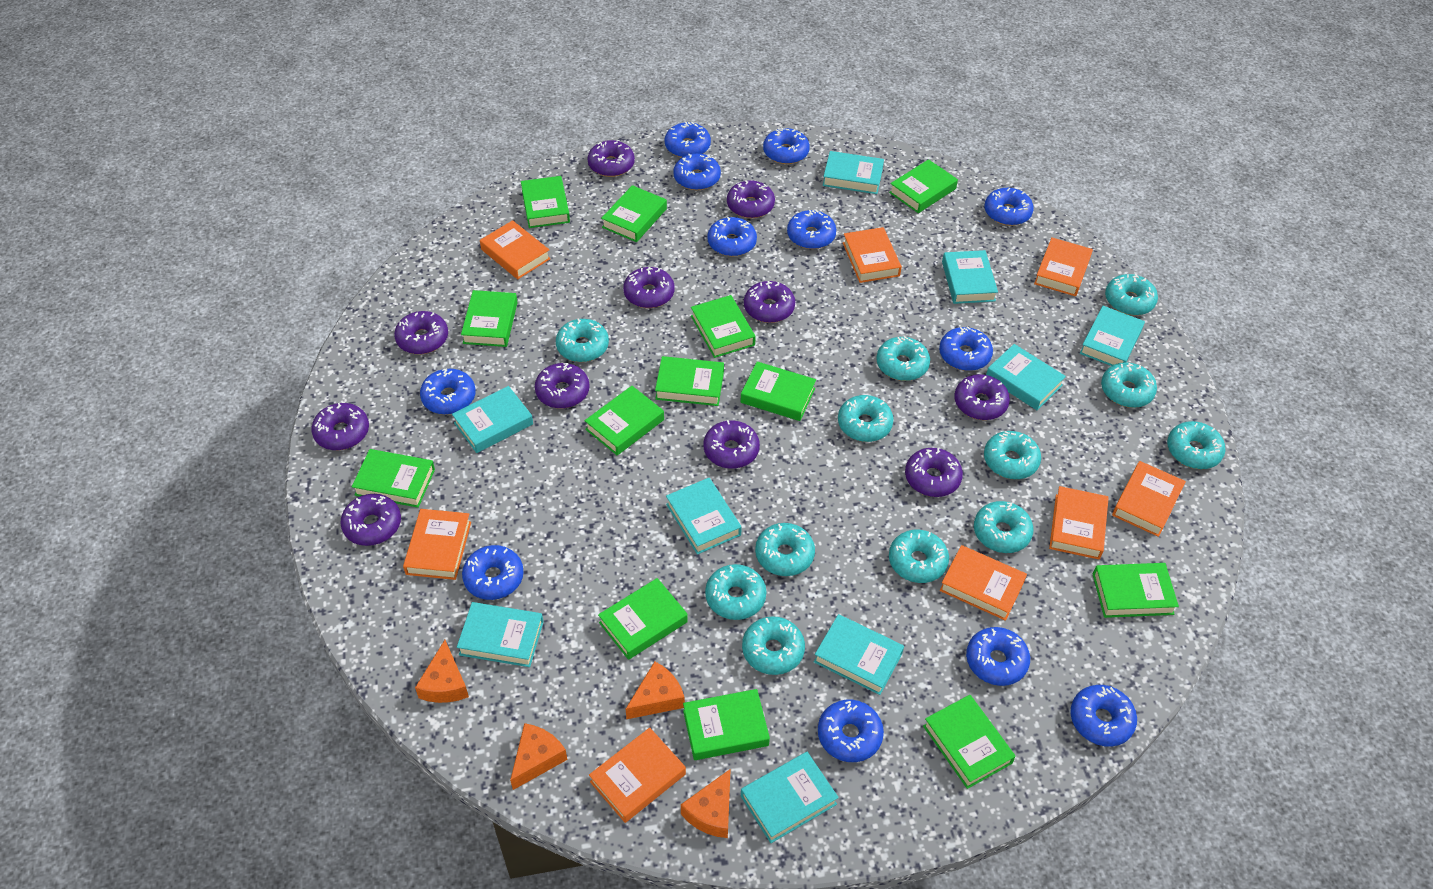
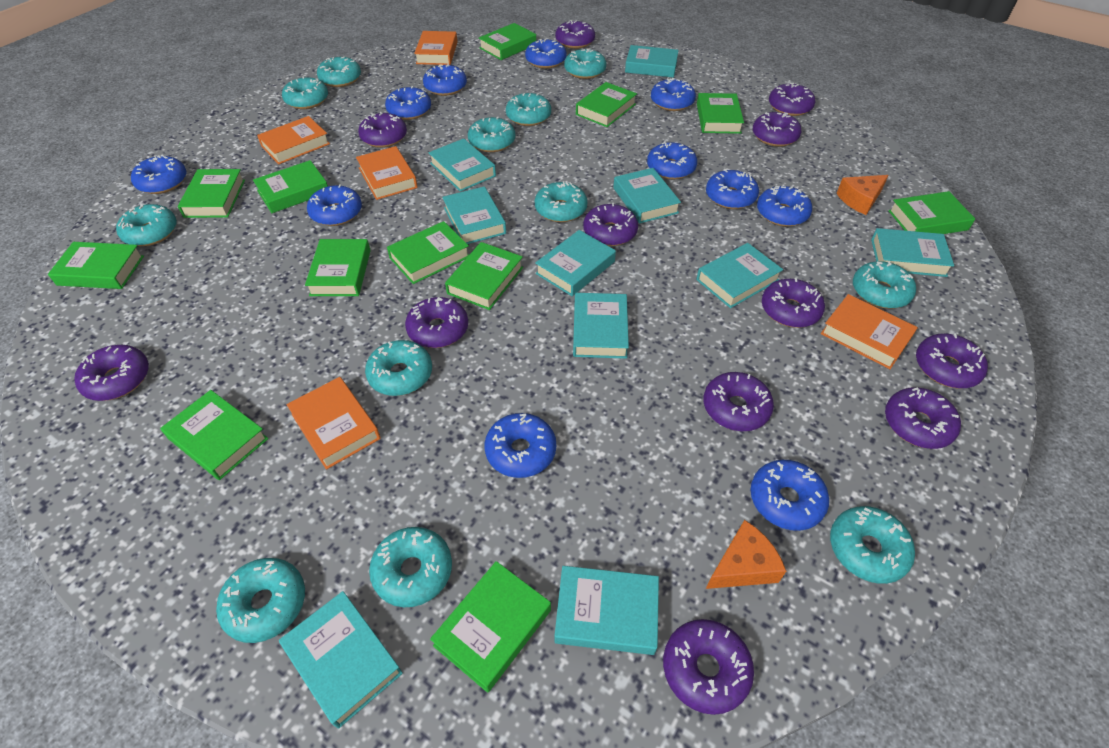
blue donut: [420,368,476,415] [462,545,524,600] [665,122,711,158] [673,153,721,190] [707,217,757,257] [763,128,810,164] [787,210,836,249] [818,700,884,762] [939,326,993,371] [966,627,1030,686] [985,188,1034,226] [1070,685,1137,747] = 12 -> [131,155,186,194] [307,184,362,226] [385,86,431,120] [423,64,467,96] [485,413,556,478] [525,39,567,69] [647,142,697,179] [651,78,696,111] [706,169,759,209] [750,460,829,531] [757,185,812,227] = 11
green book: [352,449,435,508] [461,290,518,347] [521,176,570,228] [585,386,664,455] [598,578,688,660] [601,185,667,242] [655,356,724,406] [683,689,770,760] [691,295,756,358] [741,361,816,421] [889,159,958,213] [923,695,1016,789] [1093,563,1179,618] = 13 -> [48,242,144,289] [160,390,268,480] [178,169,245,218] [253,160,328,213] [305,239,371,296] [387,221,469,284] [430,561,551,693] [445,242,523,310] [479,23,536,60] [576,82,637,127] [697,93,744,134] [888,191,975,234] = 12
orange book: [403,509,471,580] [480,220,550,279] [589,728,686,823] [843,227,902,283] [940,545,1027,621] [1034,237,1093,296] [1049,486,1109,559] [1112,461,1186,537] = 8 -> [257,116,330,164] [286,377,381,470] [356,146,417,200] [414,31,458,65] [821,294,918,369] = 5
orange cheese: [415,640,469,703] [510,723,567,790] [626,661,685,719] [681,769,731,838] = 4 -> [706,520,786,589] [836,175,889,215] = 2
purple donut: [311,403,369,450] [340,494,401,546] [394,311,448,354] [535,363,590,409] [588,140,635,177] [623,267,675,308] [703,420,760,469] [727,180,775,218] [744,281,795,323] [905,448,963,497] [954,374,1010,420] = 11 -> [74,345,149,401] [358,112,407,148] [405,297,468,348] [555,20,595,49] [583,203,638,246] [663,619,754,715] [703,372,774,431] [753,112,801,147] [762,278,825,328] [769,83,815,116] [885,387,961,449] [916,333,988,389] = 12
turquoise book: [452,386,533,453] [457,602,543,667] [666,478,742,555] [741,752,839,843] [814,614,904,695] [823,151,884,194] [942,250,998,304] [986,344,1066,410] [1080,306,1145,366] = 9 -> [279,591,403,729] [429,139,496,192] [442,186,506,244] [535,230,616,296] [555,566,659,655] [573,293,629,359] [613,168,681,224] [625,45,679,78] [696,243,783,308] [871,228,954,277] = 10

